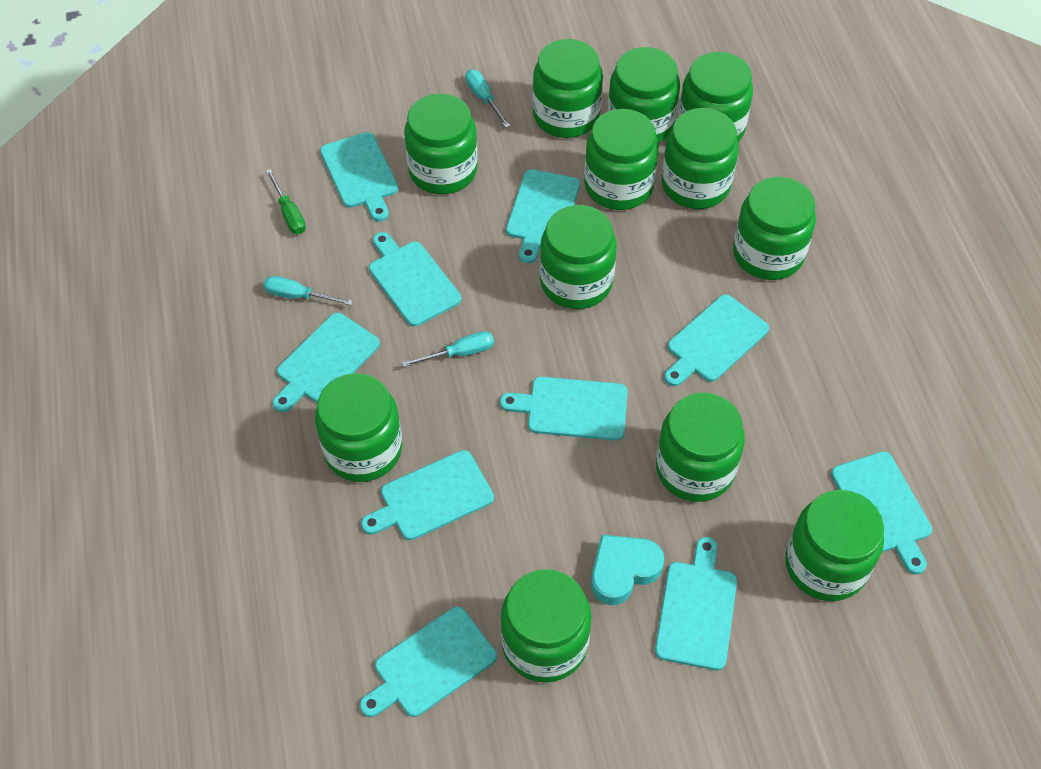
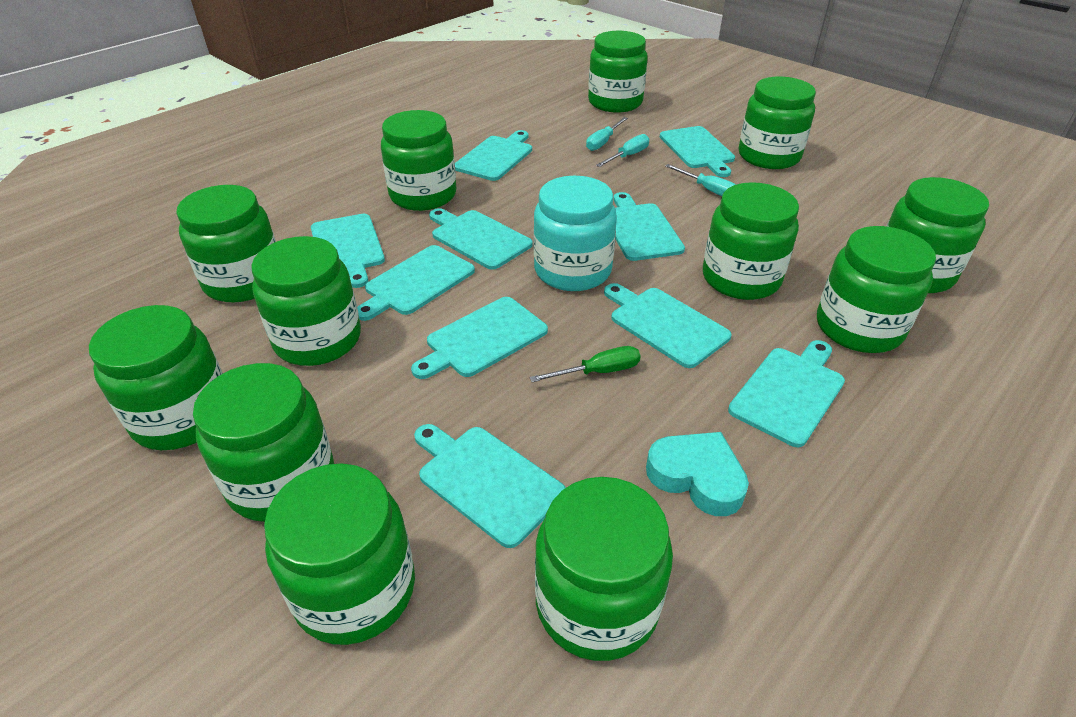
turquoise jar: none = 0 -> [533,176,617,291] = 1

